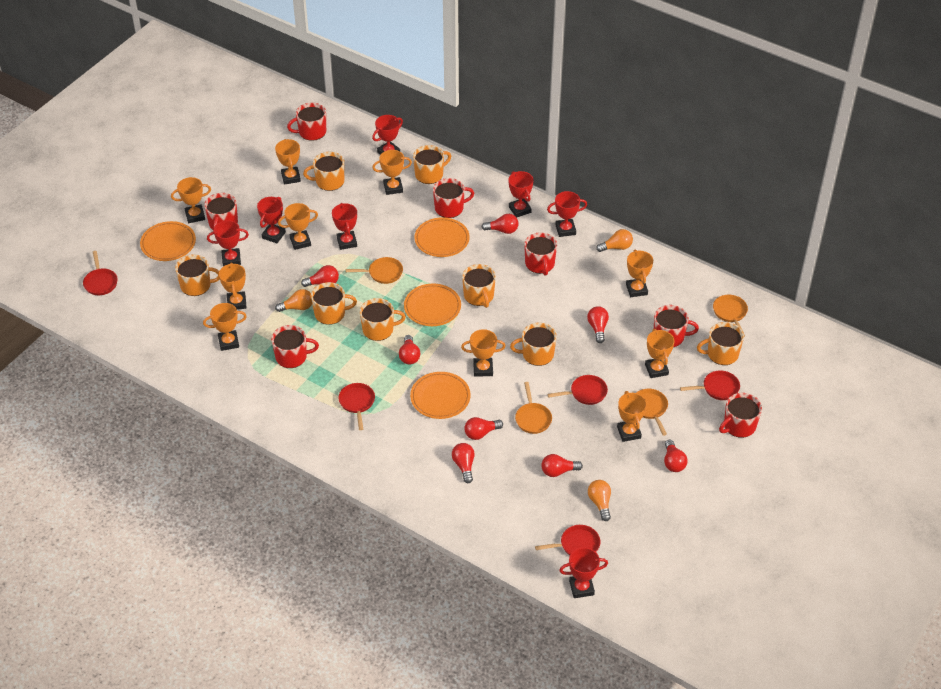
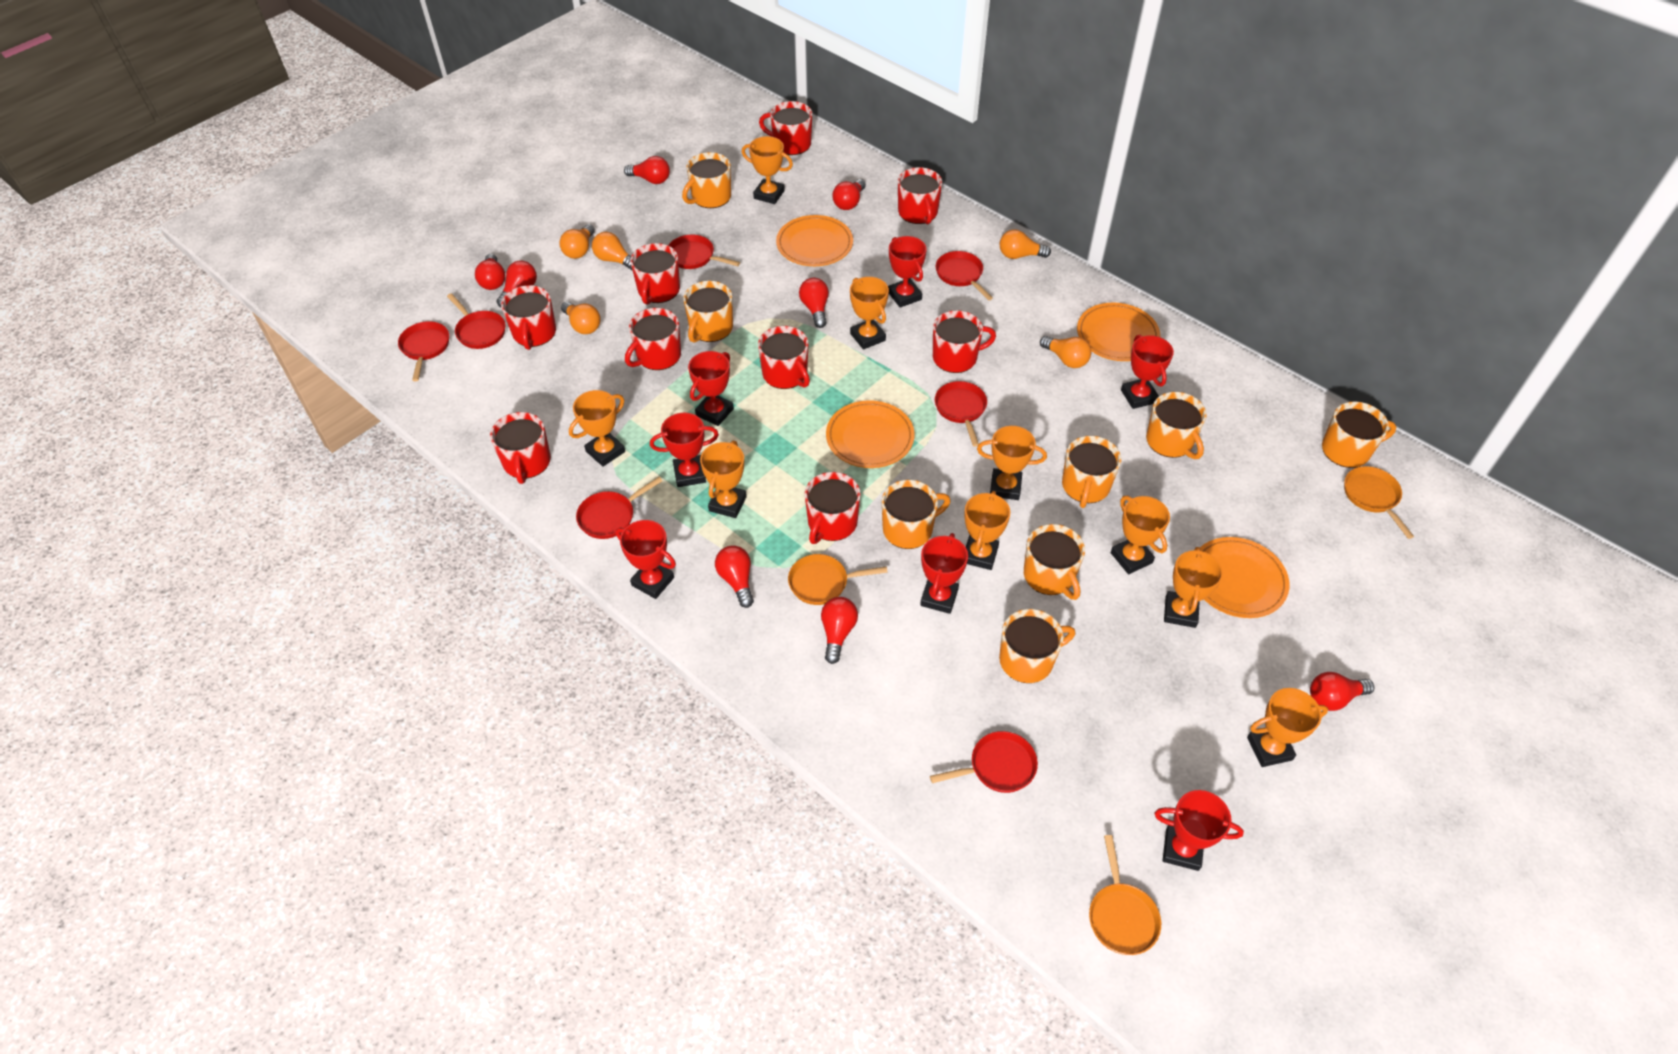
orange light bulb: [275,289,312,312] [588,480,611,521] [596,229,633,252] = 3 -> [559,224,595,259] [561,301,601,334] [592,232,632,270] [1000,229,1051,259] [1040,336,1091,368] = 5
orange pan: [345,257,403,284] [515,382,552,434] [636,389,668,436] [713,295,748,337] = 4 -> [788,554,888,605] [1089,835,1161,955] [1344,466,1414,539] = 3
orange trophy: [171,177,211,223] [203,303,247,351] [219,263,247,310] [275,139,301,185] [278,203,318,250] [372,150,412,195] [461,329,506,377] [617,391,647,442] [626,250,653,297] [645,329,675,378] = 10 -> [569,390,625,467] [700,441,747,518] [742,136,793,204] [850,277,889,350] [964,491,1010,570] [977,426,1047,500] [1111,496,1170,574] [1164,547,1223,628] [1247,688,1328,767] = 9
red mug: [204,193,238,231] [271,325,319,368] [287,103,326,141] [433,178,474,218] [524,232,557,276] [654,305,699,347] [719,393,762,438] = 7 -> [490,412,551,484] [501,285,556,350] [625,308,681,370] [630,243,680,305] [758,326,810,389] [759,101,812,155] [805,472,861,544] [898,167,942,224] [933,310,996,373] = 9
red pan: [83,251,118,295] [338,383,375,430] [535,525,600,555] [547,375,608,405] [680,370,740,400] = 5 -> [398,321,449,381] [447,293,506,349] [576,477,662,539] [668,235,740,269] [930,731,1038,793] [935,251,993,300] [935,381,987,447] = 7

